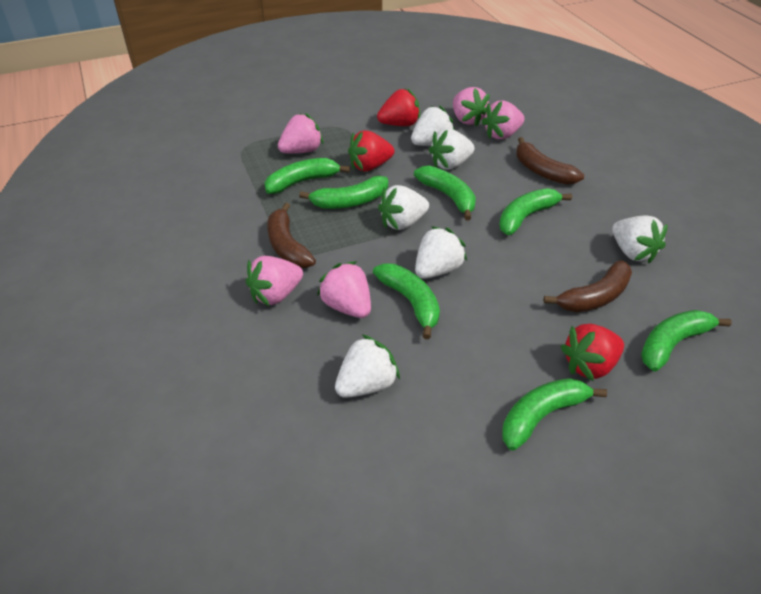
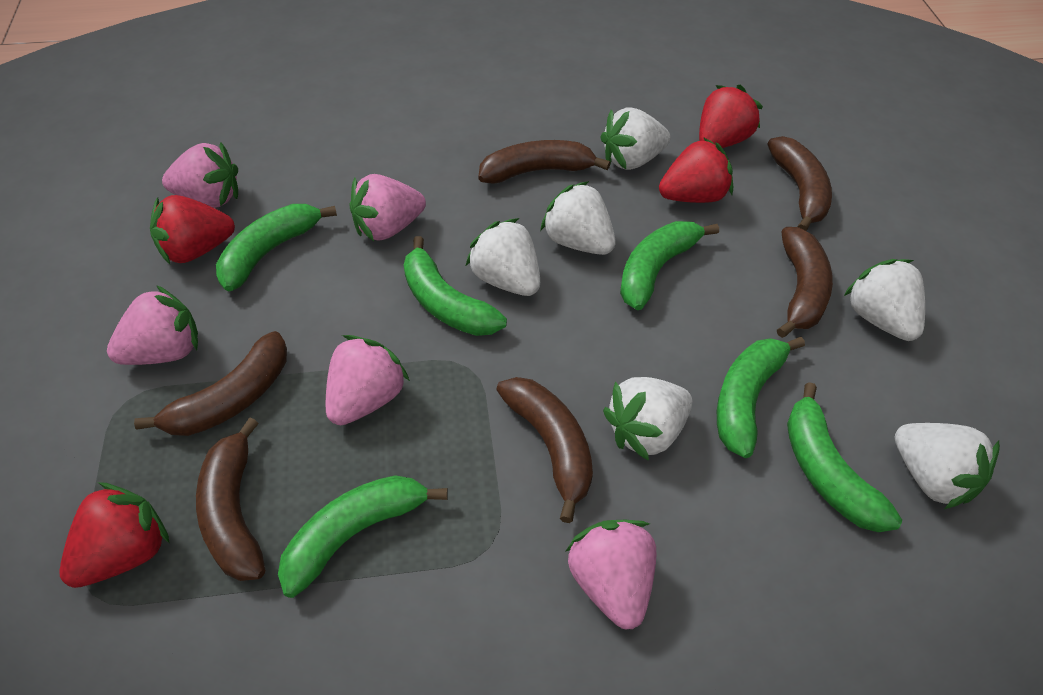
brown banana: [267,203,316,268] [516,137,584,185] [544,260,632,312] = 3 -> [134,331,287,436] [196,417,265,581] [478,140,610,184] [496,377,593,523] [768,136,832,231] [777,227,833,338] = 6
green banana: [265,158,350,194] [299,176,388,209] [373,264,440,339] [414,166,476,220] [499,188,572,235] [502,378,607,451] [641,310,732,371] = 7 -> [216,204,337,291] [278,475,448,598] [404,236,507,336] [620,221,719,310] [717,337,805,458] [787,382,902,532] = 6
red strawberry: [348,131,394,171] [377,89,420,126] [560,324,624,382] = 3 -> [59,482,170,588] [150,195,235,264] [659,137,733,203] [699,85,763,148] = 4

